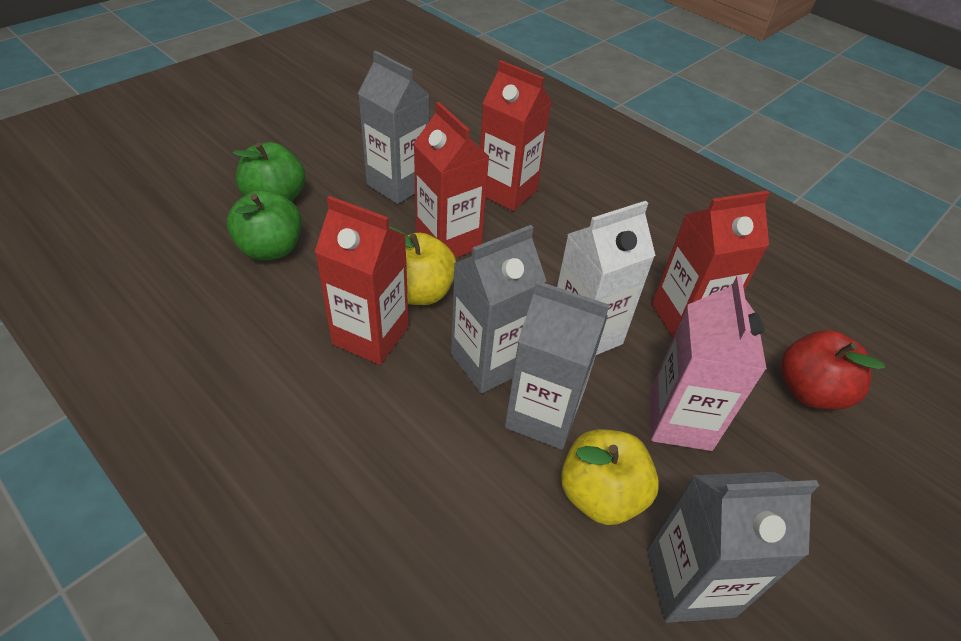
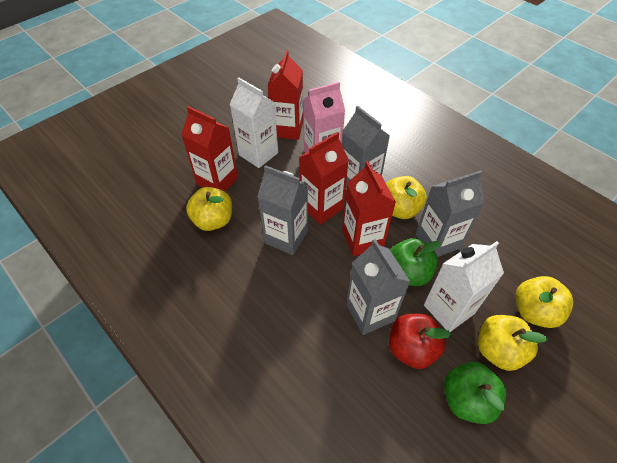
white carton: [557,201,656,355] = 1 -> [230,78,278,168] [424,241,504,332] = 2
yellow apple: [389,226,456,305] [561,429,659,525] = 2 -> [186,187,232,231] [386,176,427,219] [478,315,548,371] [515,276,573,328] = 4

